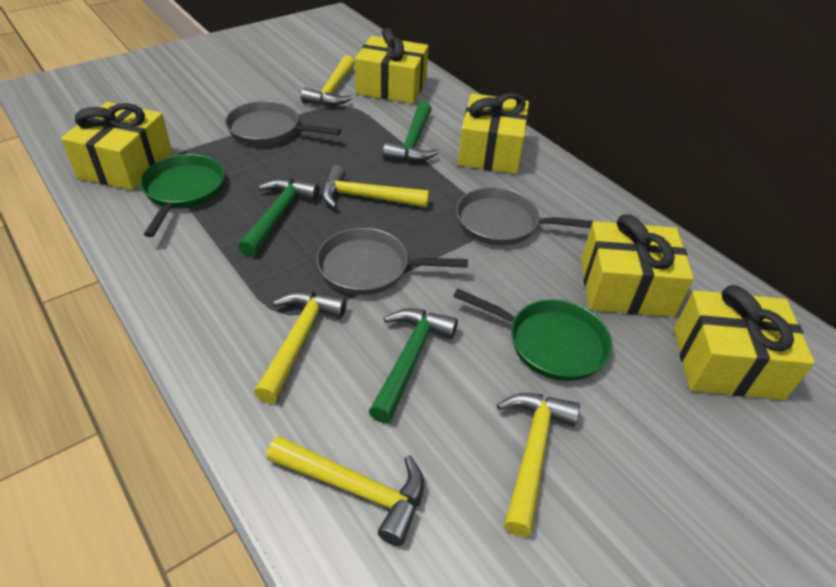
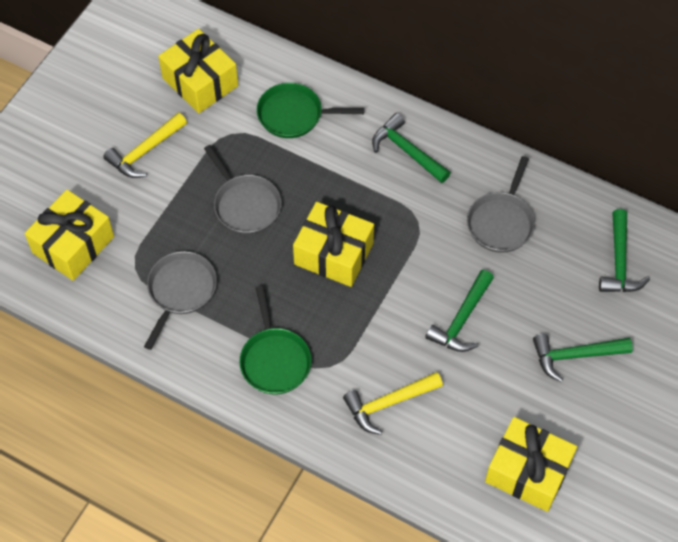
green hammer: [238,178,320,257] [369,308,458,423] [383,101,439,162] = 3 -> [372,113,451,183] [425,270,494,352] [533,334,633,382] [599,209,650,292] = 4
yellow gift: [61,102,172,191] [355,28,428,104] [458,93,529,174] [581,214,694,317] [674,285,815,400] = 5 -> [25,190,114,281] [158,29,238,113] [293,202,374,287] [485,417,577,512] = 4
yellow hammer: [254,291,347,403] [267,435,424,546] [301,55,355,106] [321,165,429,209] [497,393,580,537] = 5 -> [103,113,187,178] [343,372,443,435] = 2

